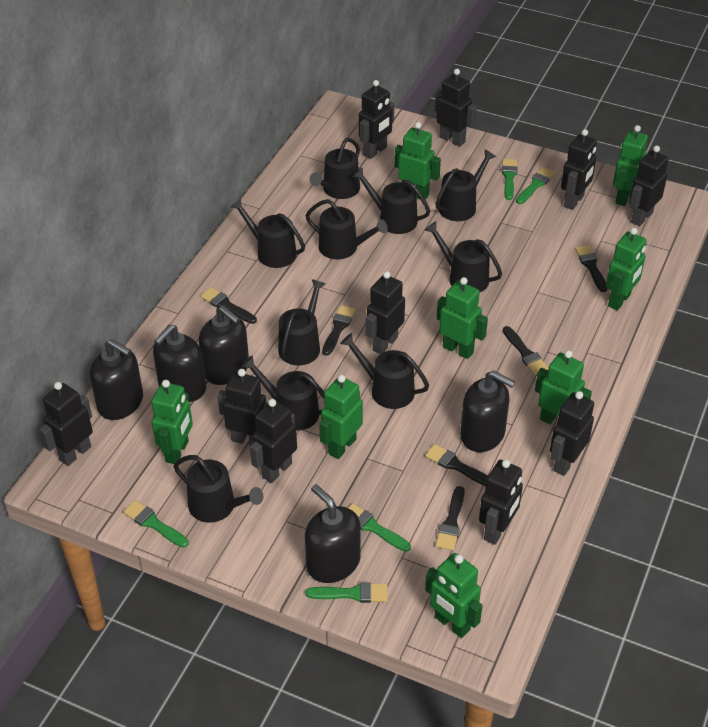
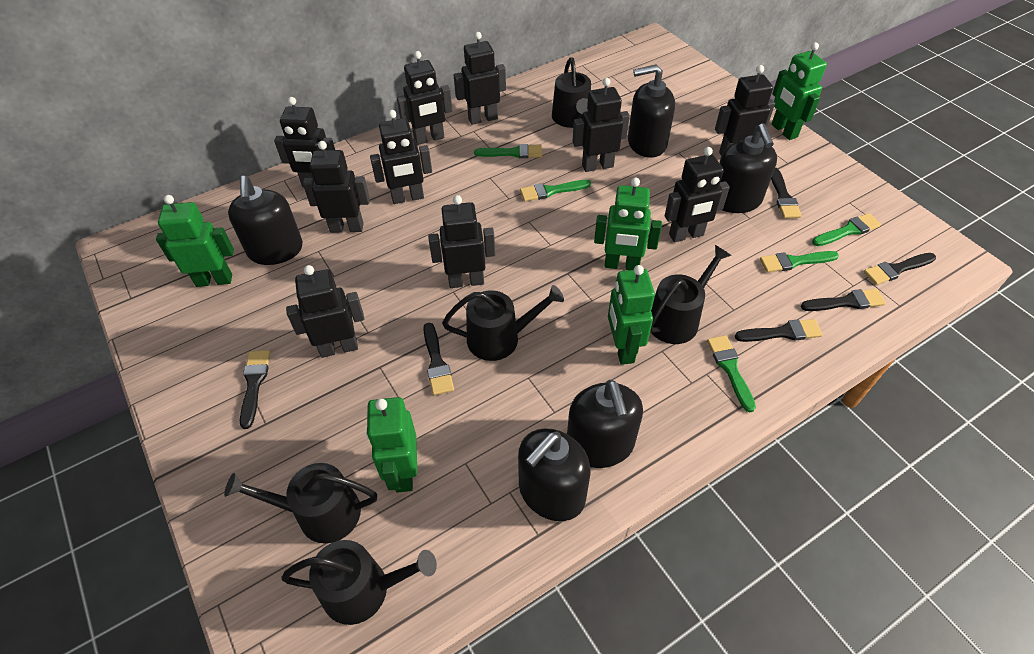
black watering can: [174,455,263,523] [230,198,305,268] [241,355,324,431] [278,279,326,365] [305,199,388,259] [309,138,360,199] [340,333,429,409] [352,167,430,234] [425,221,502,292] [435,150,496,221] = 10 -> [224,463,377,544] [281,540,437,625] [442,285,564,361] [552,57,591,128] [650,245,731,344] = 5
green robot: [151,380,193,464] [319,375,363,459] [394,122,441,200] [425,553,482,638] [437,277,488,359] [535,350,592,424] [606,228,647,311] [613,125,648,206] = 8 -> [156,195,234,287] [366,397,417,493] [594,178,662,270] [608,265,655,365] [772,42,827,140] = 5

